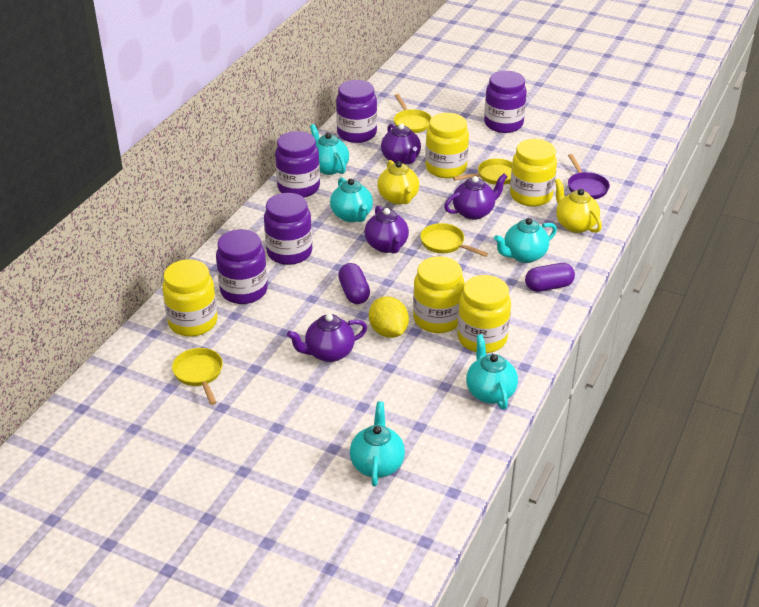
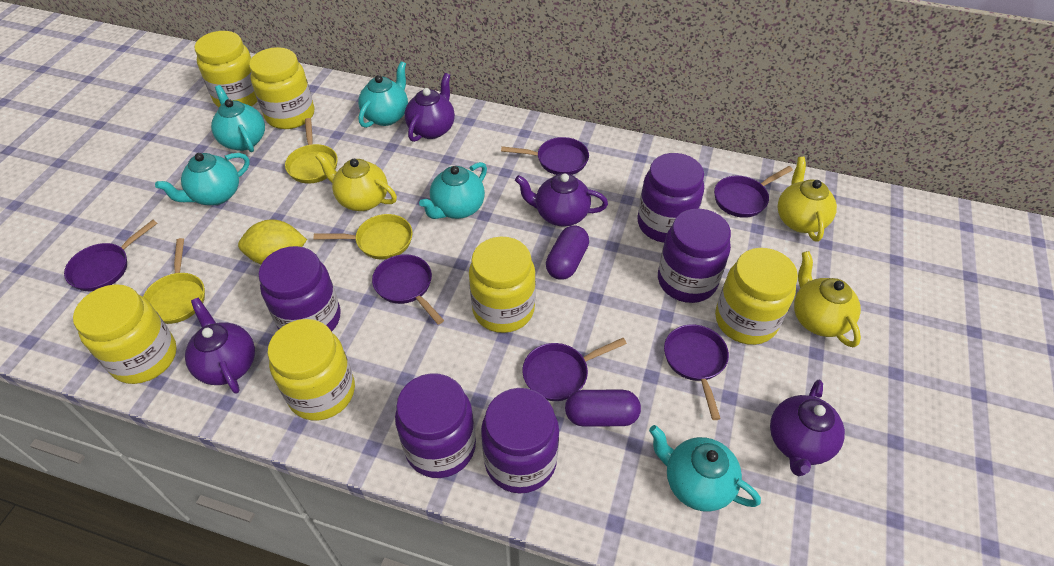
purple pan: [568,154,610,199] = 1 -> [64,220,158,291] [372,254,444,325] [501,137,589,175] [522,338,627,401] [664,325,729,420] [714,166,793,218] = 6
yellow jar: [162,259,217,337] [413,256,465,333] [425,113,469,178] [458,275,511,353] [510,139,557,207] = 5 -> [73,284,177,384] [195,31,258,107] [249,47,314,129] [268,319,355,421] [469,237,536,333] [715,248,798,345] = 6
yellow pan: [172,348,223,405] [394,94,432,133] [420,223,488,257] [453,158,513,185] = 4 -> [143,238,205,324] [285,118,338,184] [314,214,413,259] = 3
yellow teapot: [377,160,419,204] [555,179,602,233] = 2 -> [315,152,397,211] [778,157,837,242] [794,251,861,347] = 3

